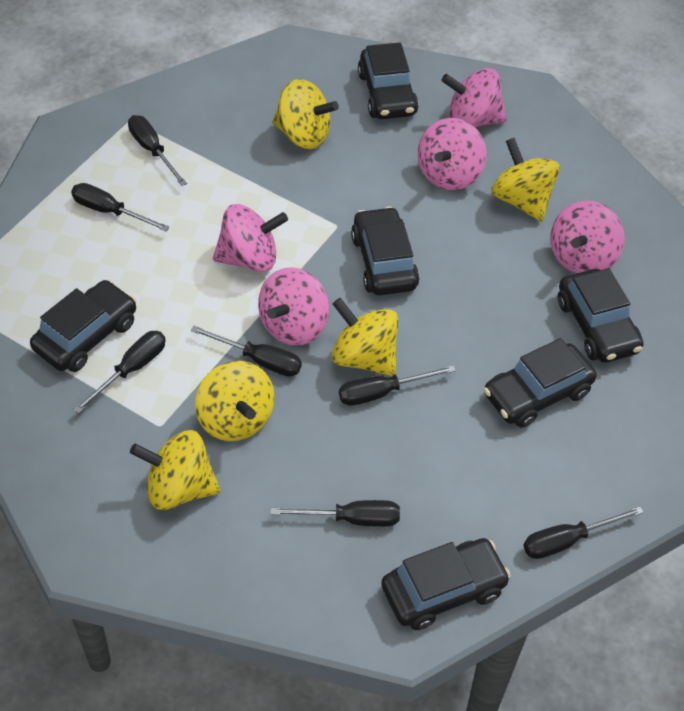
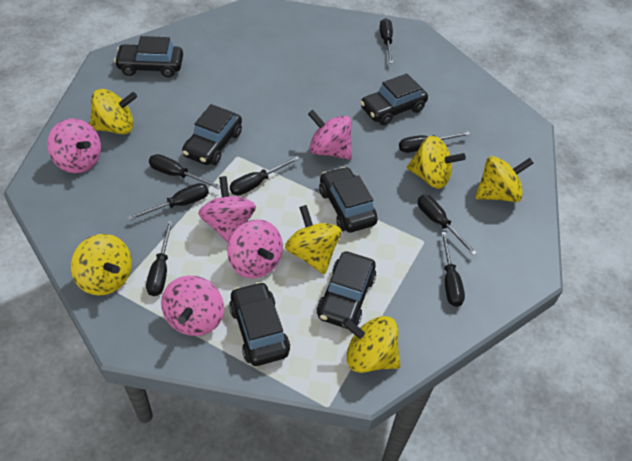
black screwdriver: [71,183,170,232] [73,331,166,414] [128,115,187,186] [191,326,302,377] [270,500,400,527] [339,365,456,406] [524,506,644,559] = 7 -> [128,183,209,221] [146,221,173,296] [149,154,221,190] [230,156,300,195] [380,18,393,63] [399,131,470,153] [418,195,477,255] [441,232,465,307] = 8
yellow spinning top: [130,430,220,510] [195,361,275,441] [272,79,339,149] [332,298,399,376] [491,138,560,222] = 5 -> [71,234,132,296] [90,89,137,134] [285,205,341,274] [342,316,401,373] [407,136,466,188] [475,156,534,202] = 6

